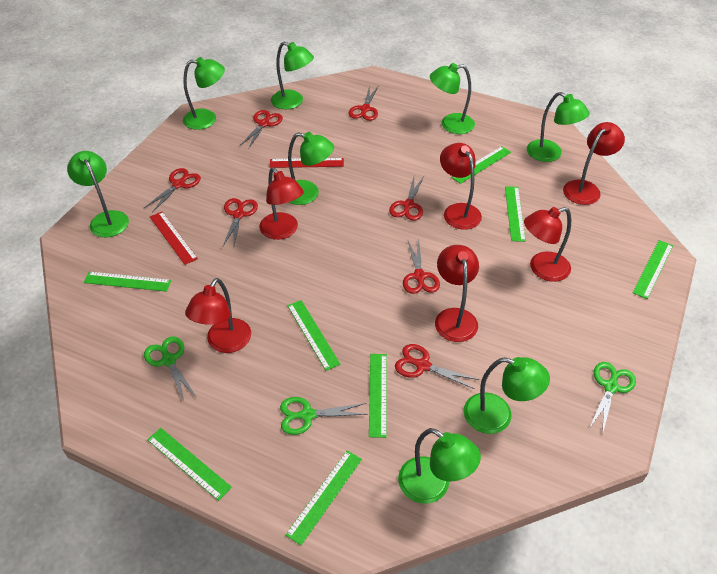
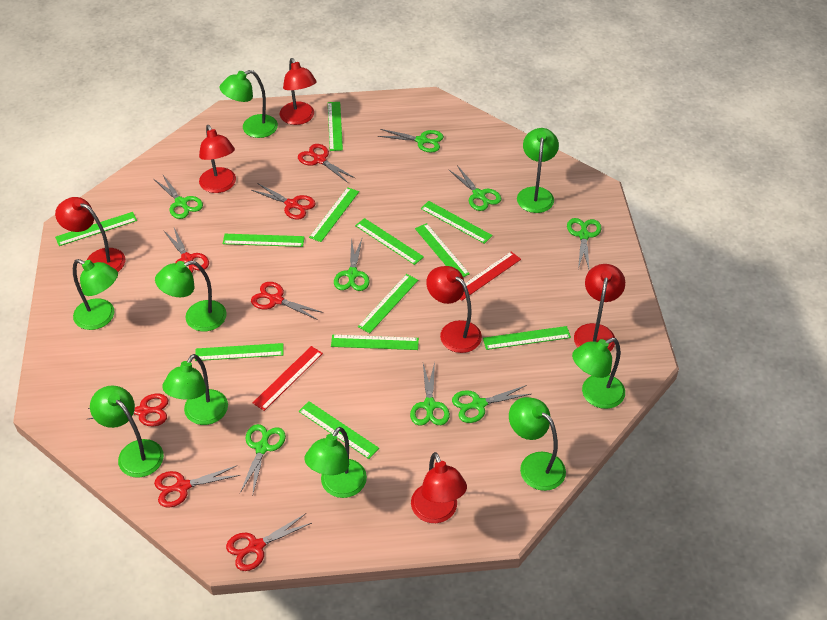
green lamp: [67,151,129,237] [183,57,225,130] [271,42,314,109] [288,132,334,205] [398,428,481,504] [430,63,475,134] [464,357,550,434] [527,92,590,162] = 8 -> [73,259,118,330] [90,385,164,478] [155,261,227,332] [162,354,228,425] [220,70,278,138] [304,427,367,498] [509,397,566,491] [517,128,559,213] [572,338,625,409] = 9
green ruler: [84,272,171,292] [147,428,232,501] [285,450,362,545] [287,300,341,371] [369,354,387,438] [451,146,511,184] [505,186,526,242] [633,240,673,299] = 8 -> [55,212,137,246] [195,343,284,361] [223,234,305,247] [299,401,379,459] [309,187,359,242] [328,102,343,151] [331,335,419,350] [355,218,424,265] [358,274,418,333] [415,223,470,277] [421,201,493,244] [483,326,571,350] = 12
green scissors: [144,336,197,401] [280,397,368,435] [590,362,636,435] = 3 -> [154,175,203,219] [240,424,286,493] [334,238,370,291] [378,129,444,152] [410,362,450,426] [449,165,501,211] [452,385,531,423] [567,218,602,269] = 8

